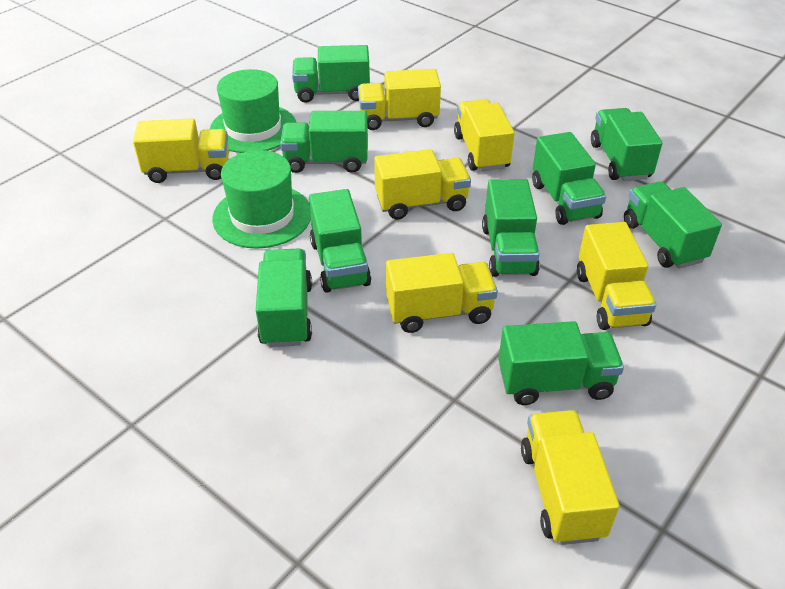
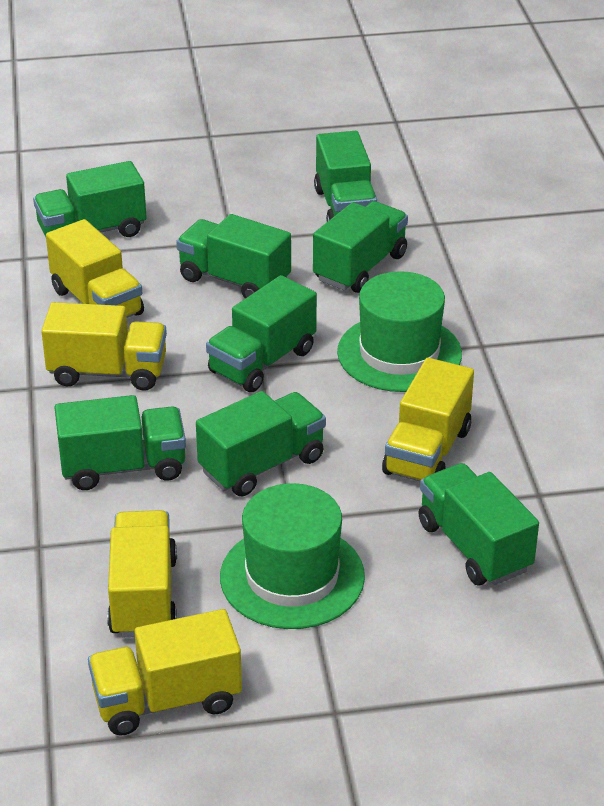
green truck: [256,248,312,347] [280,111,368,173] [292,45,370,103] [309,189,371,293] [482,179,540,277] [498,321,624,405] [532,132,606,225] [591,108,662,181] [624,181,722,269] = 9 -> [33,161,147,237] [54,395,186,490] [176,214,291,298] [196,391,326,497] [206,275,317,392] [313,201,408,293] [314,131,377,222] [419,463,539,585] = 8
yellow truck: [133,118,229,183] [358,69,441,130] [374,149,471,220] [386,253,498,333] [454,99,515,171] [521,410,619,545] [577,222,656,330] = 7 -> [41,302,167,391] [46,219,144,318] [88,609,242,736] [107,510,177,638] [382,358,474,481] = 5

